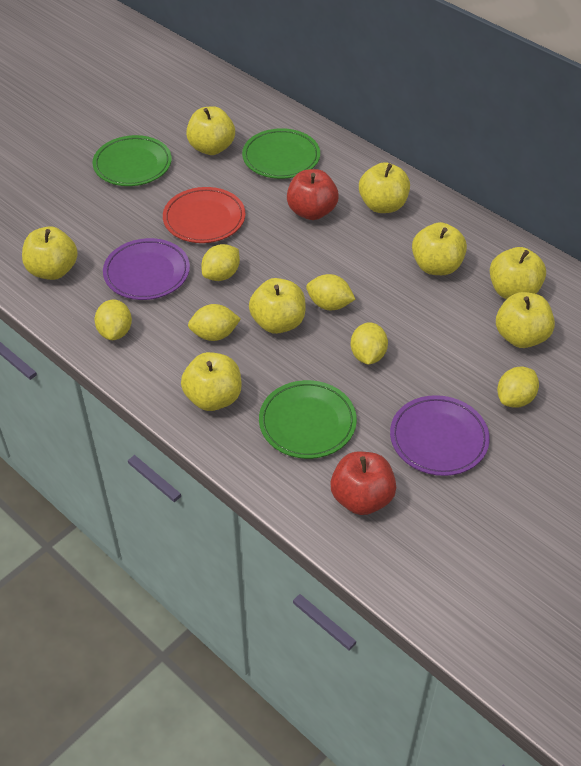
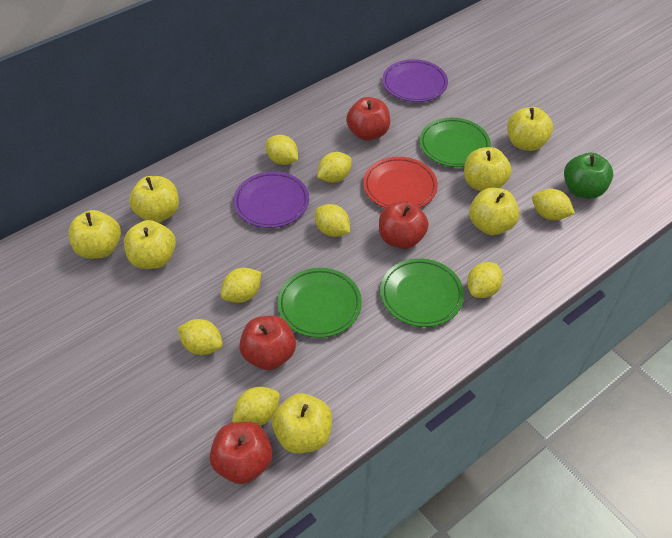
green apple: none = 0 -> [564,153,613,199] = 1
red apple: [287,169,339,220] [330,451,396,515] = 2 -> [210,422,272,484] [239,316,296,370] [346,97,390,141] [379,201,429,249] = 4
yellow apple: [22,227,78,280] [181,352,242,411] [186,106,235,155] [249,278,306,334] [359,162,410,213] [412,222,467,275] [490,247,546,299] [496,292,555,348] = 8 -> [68,210,121,259] [124,220,176,269] [129,176,179,223] [272,393,332,454] [464,147,512,192] [469,188,519,235] [507,107,553,151] = 7
yellow lemon: [94,299,132,340] [188,304,241,341] [201,244,240,281] [306,274,356,310] [351,322,388,365] [497,367,539,408] = 6 -> [178,319,223,355] [221,268,261,303] [232,387,280,426] [266,135,298,165] [315,204,350,237] [317,152,352,183] [467,262,503,298] [532,189,575,220] = 8

